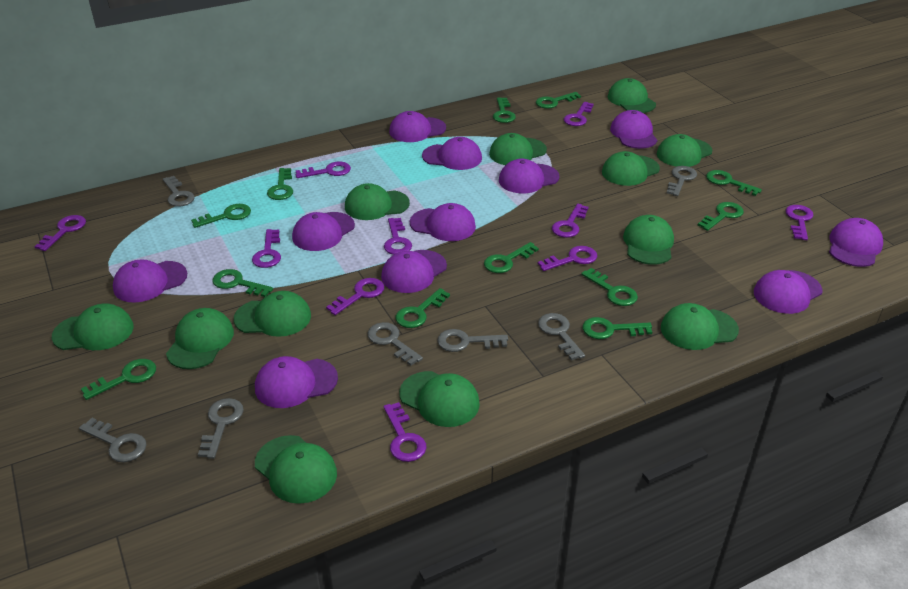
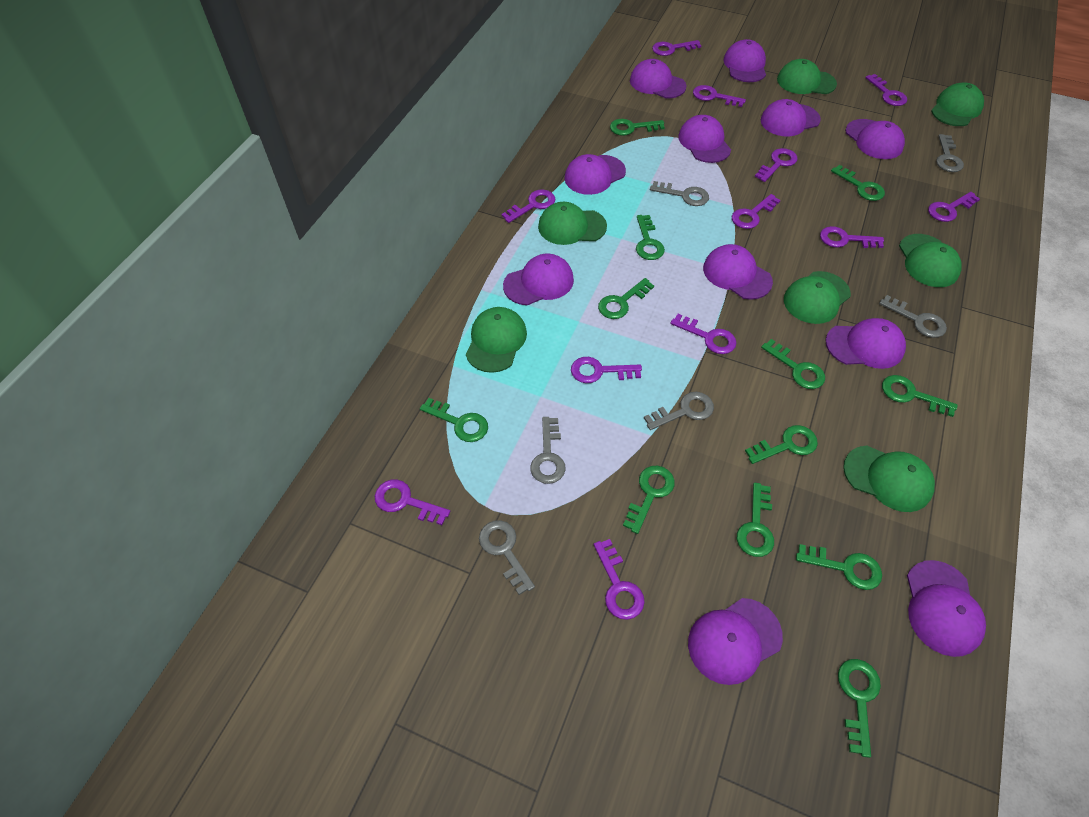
green cap: [52,303,134,350] [166,308,234,369] [234,291,311,337] [255,435,337,504] [345,183,410,220] [399,371,480,427] [489,133,547,165] [602,151,660,186] [608,78,656,113] [623,215,674,265] [657,134,712,167] [661,303,739,350] = 12 -> [466,307,527,373] [538,202,607,245] [777,59,837,94] [784,271,851,324] [843,445,935,512] [899,234,962,287] [931,83,984,126] = 7
grey key: [79,418,147,462] [163,176,195,207] [198,398,244,459] [368,322,423,366] [437,329,508,352] [538,313,585,361] [667,166,697,196] = 7 -> [479,520,535,595] [530,417,566,484] [644,392,714,430] [650,181,709,206] [879,295,947,338] [936,134,964,172] = 6
purple key: [34,215,86,251] [252,229,281,268] [296,161,351,178] [326,278,384,315] [384,218,412,255] [384,402,426,462] [538,246,597,271] [552,204,589,238] [564,102,594,126] [785,205,814,240] = 10 -> [375,479,450,525] [502,190,555,223] [571,357,642,383] [593,539,645,620] [652,40,701,56] [670,314,737,354] [693,85,746,107] [732,194,781,229] [755,148,798,182] [820,226,884,248] [865,74,907,106] [928,192,980,222] = 12

